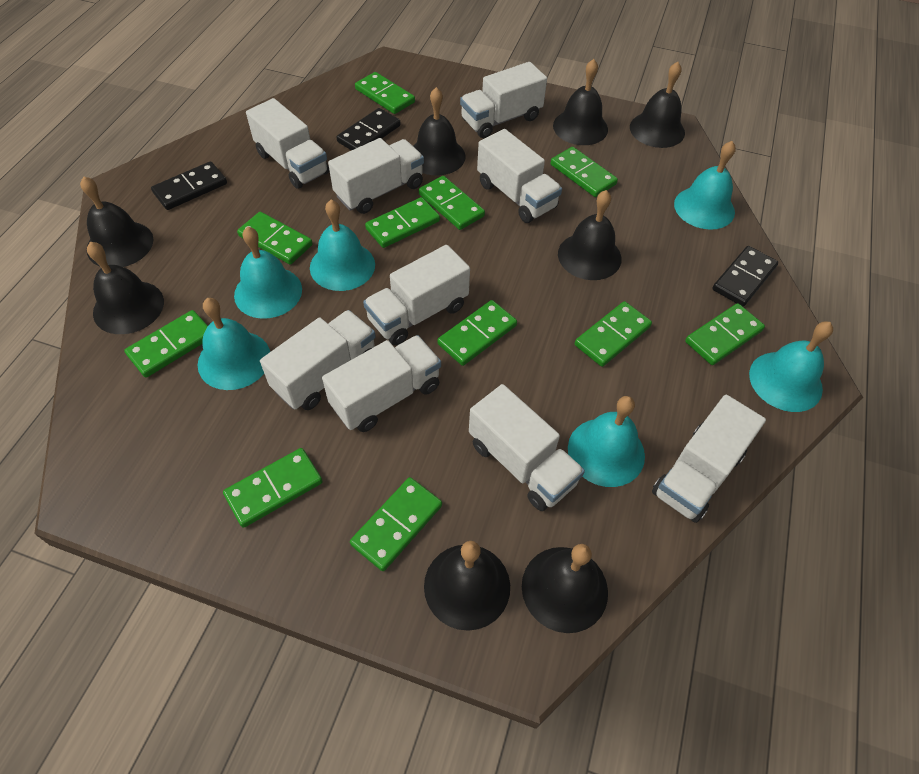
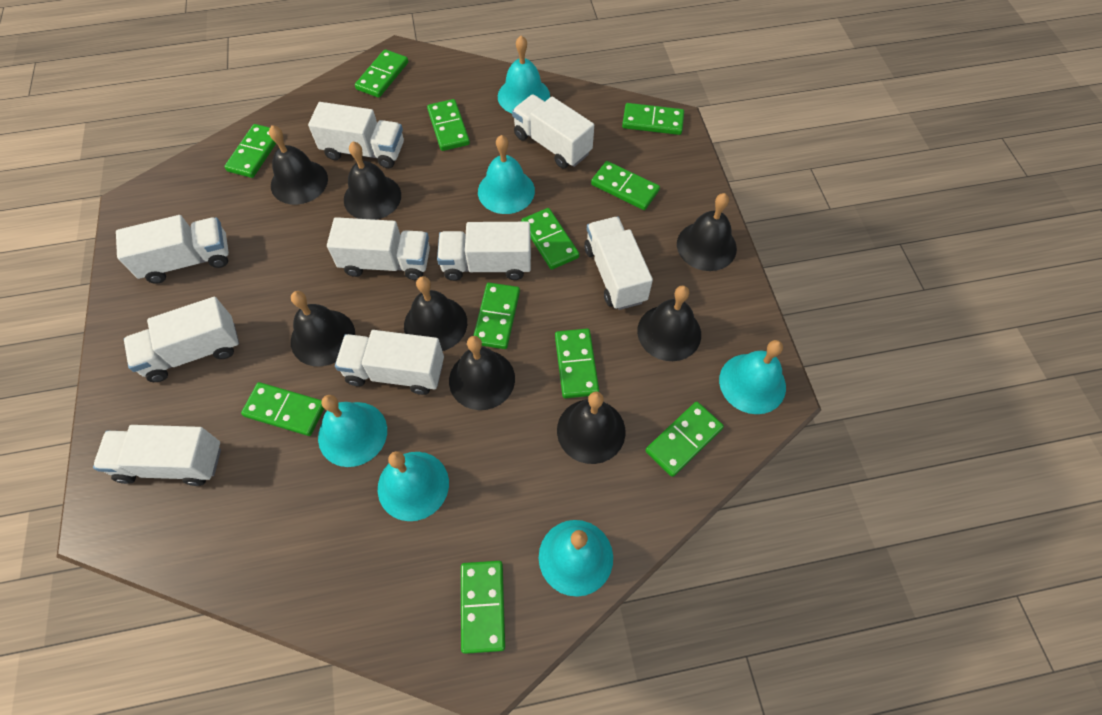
black domino: [151,161,227,210] [337,108,401,151] [712,246,778,307] = 3 -> none = 0

